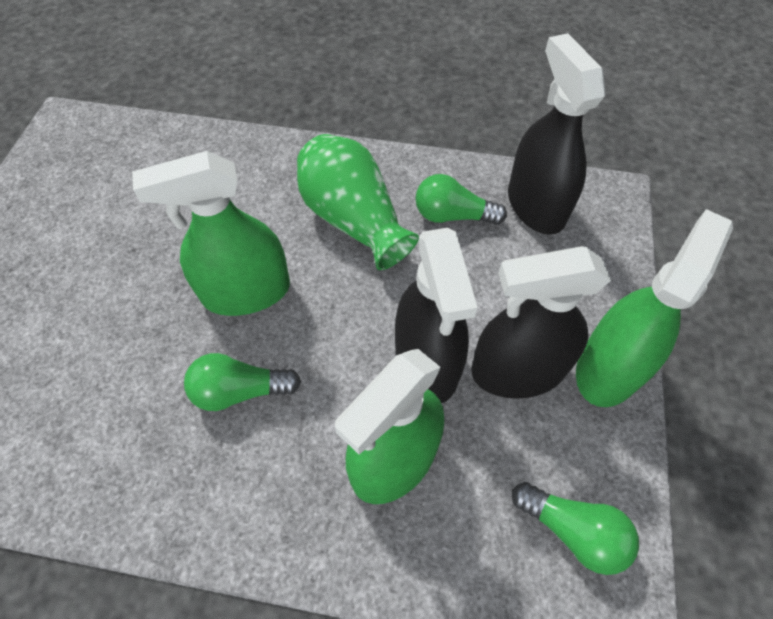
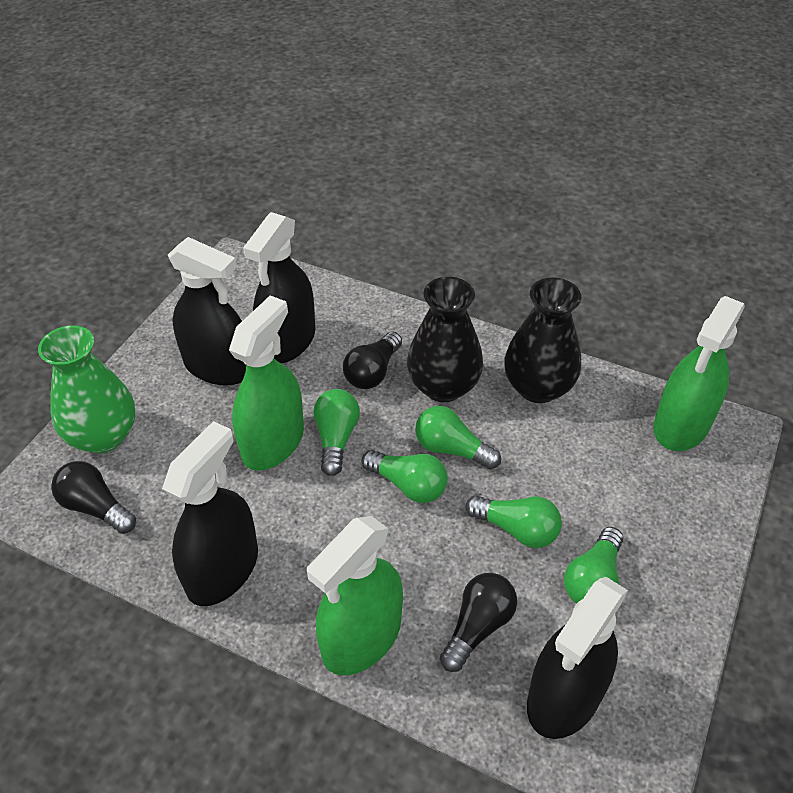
black light bulb: none = 0 -> [51,461,136,534] [343,331,402,389] [440,573,517,672] = 3
black spray bottle: [395,228,478,403] [471,246,611,399] [508,33,606,235] = 3 -> [162,421,258,606] [168,237,246,386] [243,212,315,364] [527,577,628,739] = 4
black vase: none = 0 -> [407,277,483,402] [504,278,581,403] = 2
green light bulb: [184,353,301,411] [415,174,507,225] [512,482,639,575] = 3 -> [313,389,360,476] [362,450,448,503] [415,406,501,469] [465,495,562,548] [564,527,623,604] = 5

